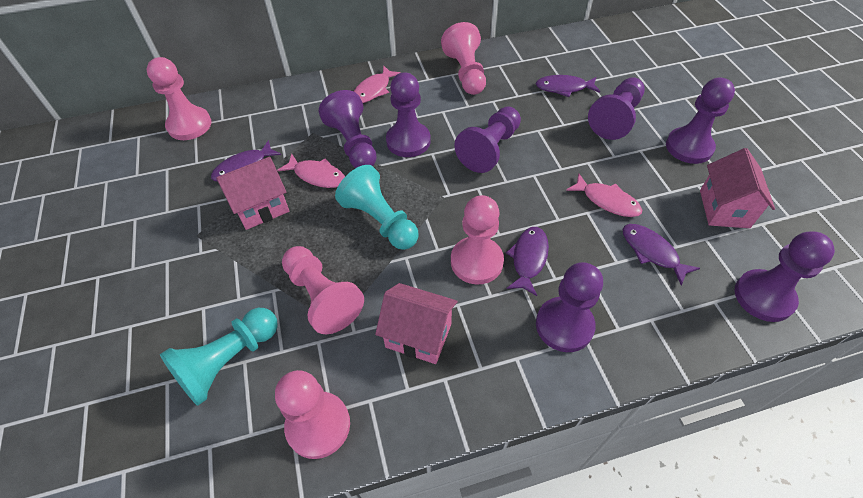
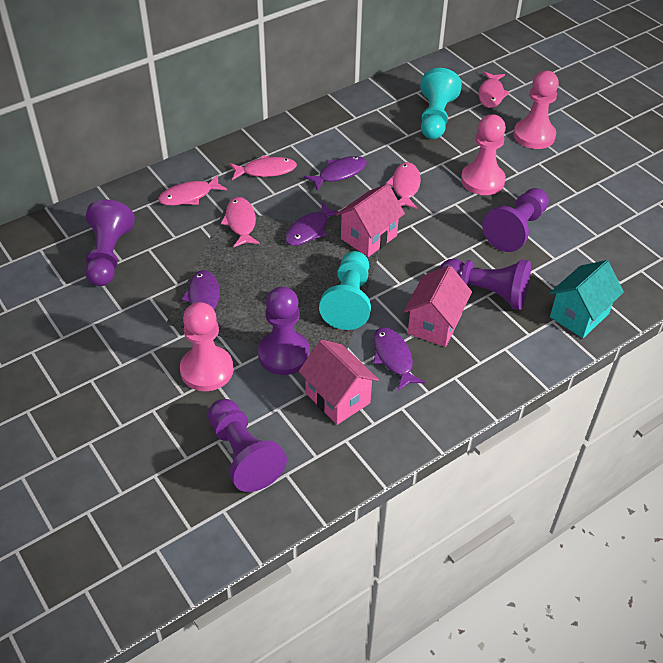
pink fish: [277,154,345,188] [354,65,401,103] [566,174,642,217] = 3 -> [158,175,227,206] [221,197,260,247] [230,155,297,180] [386,162,421,209] [479,72,510,108] = 5
pink pawn: [147,57,211,140] [275,370,350,459] [282,246,364,334] [441,22,486,95] [451,195,504,284] = 5 -> [180,302,234,391] [461,114,506,195] [513,70,559,149] = 3
purple pawn: [319,90,377,168] [386,72,431,157] [454,107,521,173] [536,262,603,352] [588,77,645,140] [666,77,735,164] [735,232,835,322] = 7 -> [85,200,135,286] [208,399,287,492] [258,286,310,375] [439,259,531,310] [483,188,549,252] = 5
turquoise house: none = 0 -> [550,260,624,338] = 1

